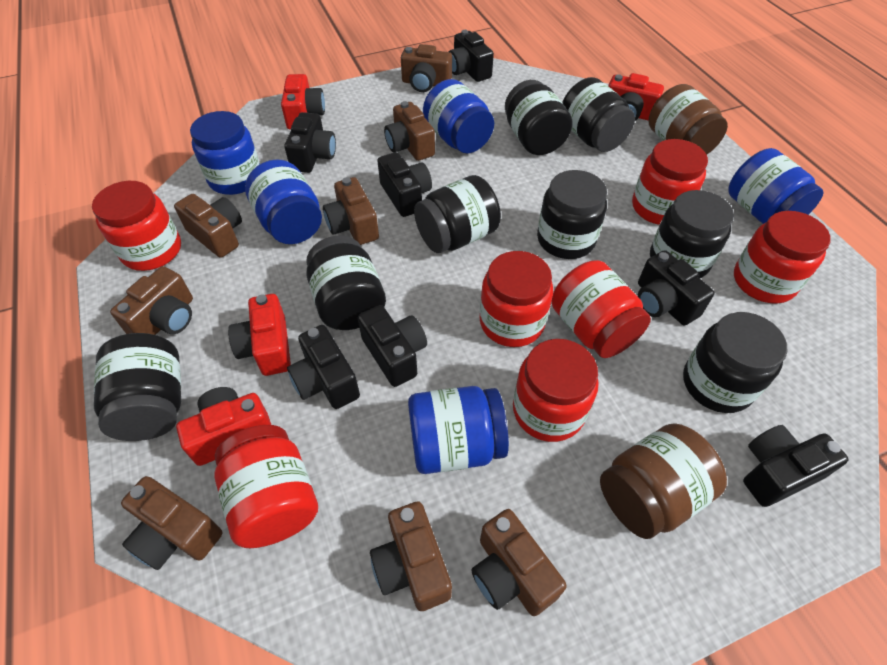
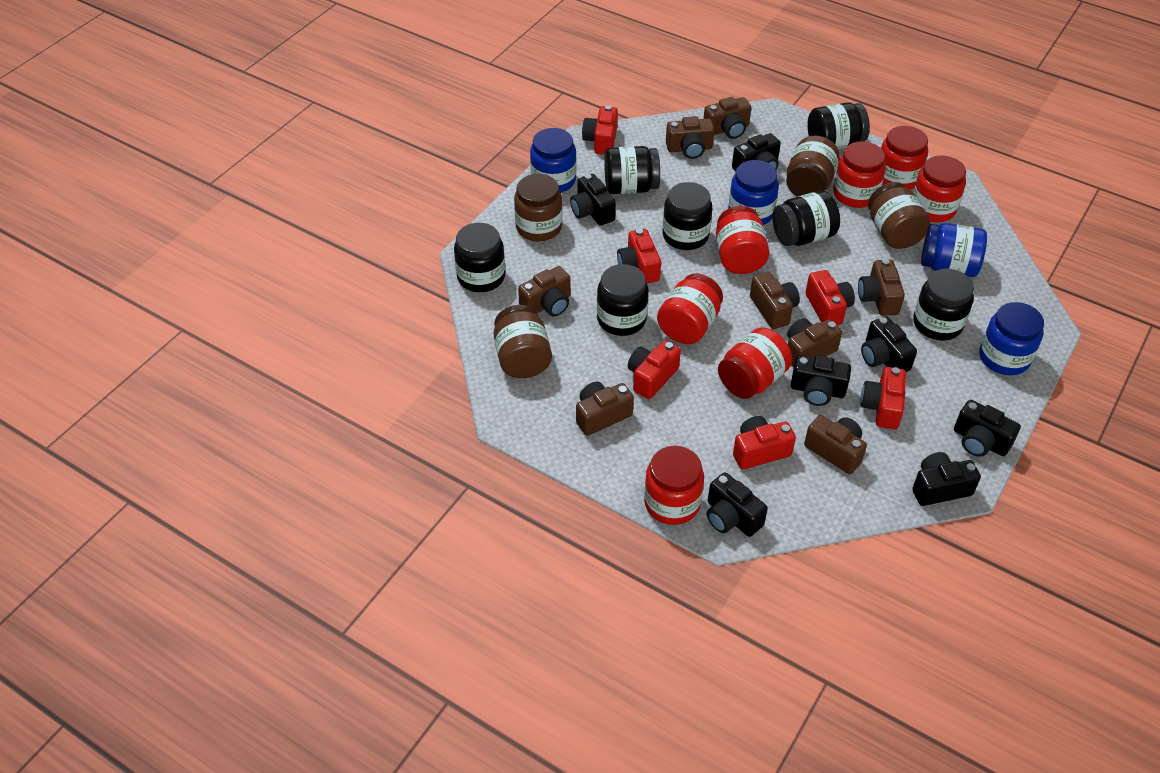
black jar: [94,333,181,441] [306,235,386,330] [414,175,501,253] [505,80,573,155] [537,170,607,259] [562,77,635,152] [650,190,734,278] [683,312,788,413] = 8 -> [454,223,505,292] [597,264,649,336] [604,146,660,194] [663,182,712,250] [772,191,840,246] [807,102,870,150] [913,269,974,340] = 7
blue jar: [190,111,260,195] [245,159,322,244] [408,386,509,474] [423,79,494,153] [728,148,824,224] = 5 -> [530,128,576,193] [728,160,779,225] [921,223,987,277] [979,302,1044,375] = 4
brown jar: [600,423,727,539] [648,84,728,155] = 2 -> [494,305,552,378] [514,174,563,241] [786,136,840,197] [868,182,931,249] = 4
red camera: [176,387,271,466] [228,294,291,376] [281,74,325,130] [608,73,664,121] = 4 -> [582,105,618,155] [617,229,661,283] [628,340,681,399] [733,416,796,470] [806,270,855,325] [861,367,906,429] = 6

